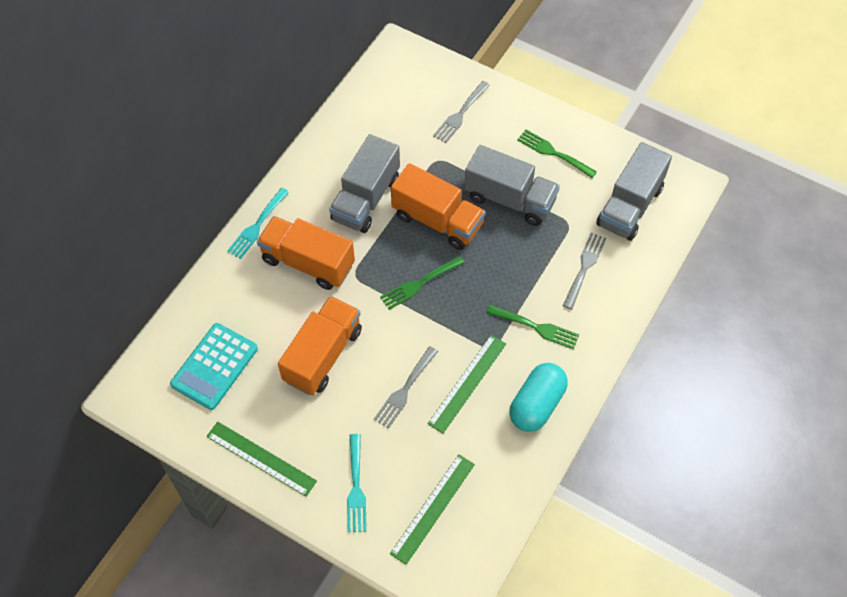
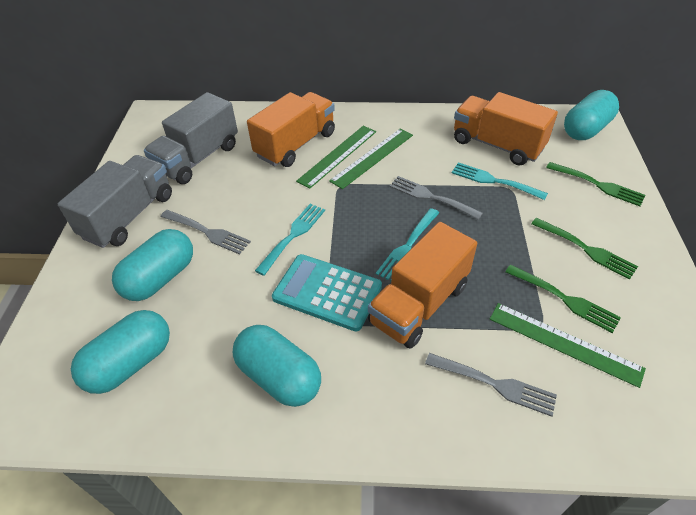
grey truck: [329,134,400,233] [464,145,560,226] [596,142,672,241] = 3 -> [58,155,172,248] [144,92,238,184] = 2
turquoise capsule: [509,363,568,432] = 1 -> [71,310,170,394] [112,229,193,301] [233,325,321,407] [564,90,619,140] = 4
turquoise fork: [227,188,289,259] [347,434,367,532] = 2 -> [255,204,325,276] [376,208,439,281] [452,162,548,200] = 3

